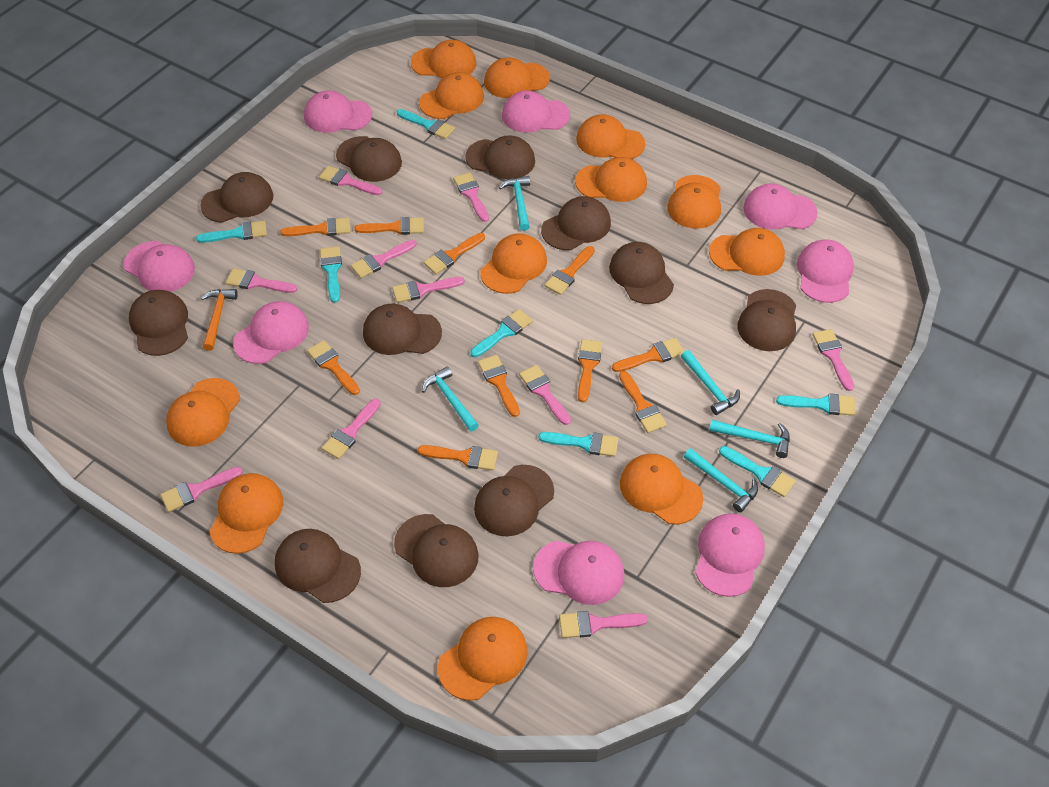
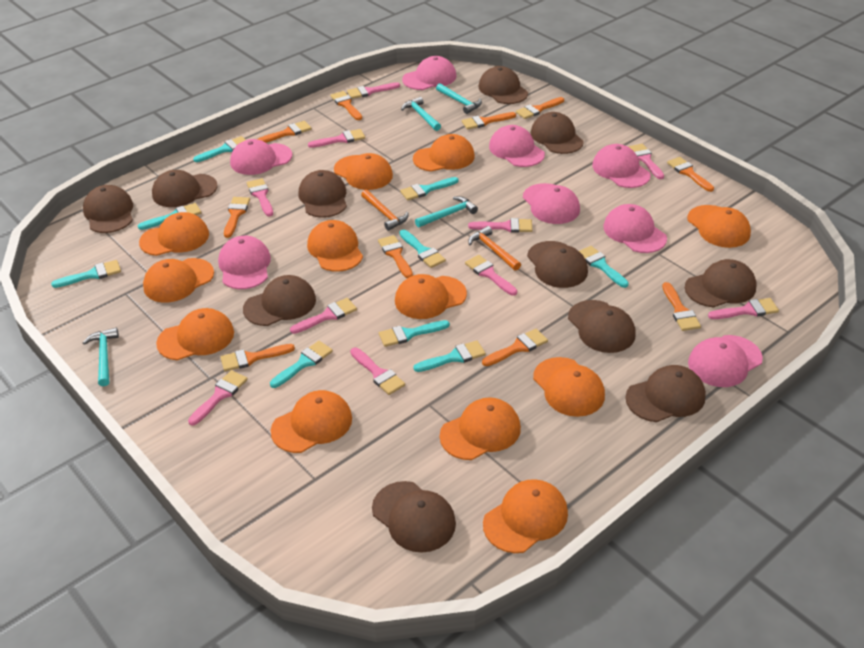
orange hammer: [201,289,238,351] = 1 -> [361,190,408,231] [468,226,521,271] = 2
turquoise brush: [196,221,267,243] [320,246,342,303] [397,109,455,139] [470,309,533,357] [539,432,619,457] [719,446,796,497] [776,393,856,416] = 7 -> [51,260,121,288] [138,203,201,230] [193,136,245,162] [270,341,333,388] [379,320,450,347] [399,230,446,268] [400,177,459,201] [414,340,486,372] [579,246,629,288] = 9
turquoise hammer: [422,366,479,432] [499,176,530,231] [681,350,740,415] [684,448,758,512] [709,420,790,458] = 5 -> [83,328,119,386] [401,97,441,131] [415,196,478,227] [436,83,482,114] = 4

